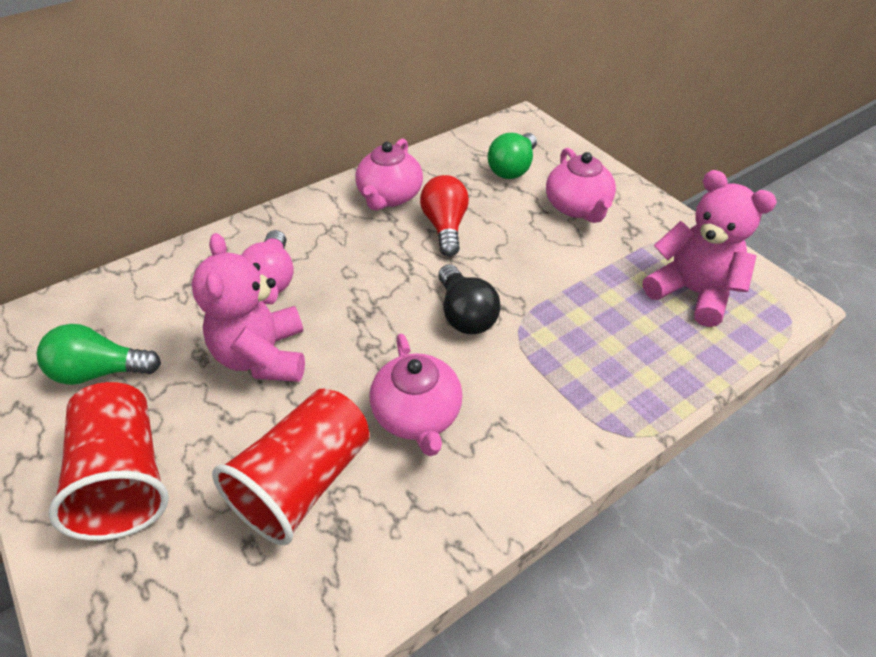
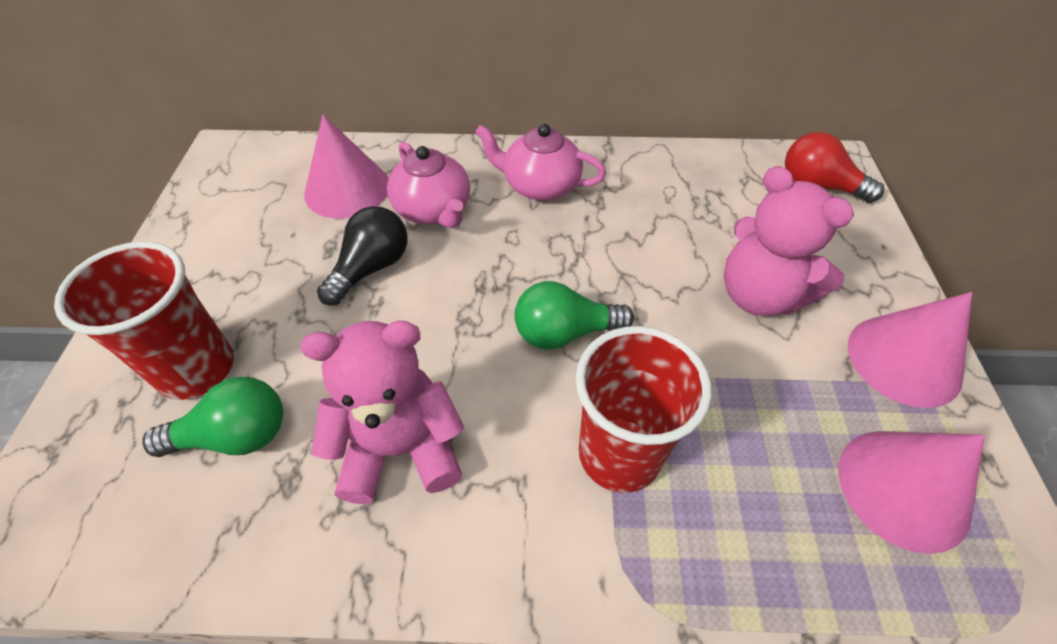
pink cone: none = 0 -> [304,115,388,219] [838,431,985,554] [848,292,972,408] = 3
pink light bulb: [241,230,294,294] = 1 -> none = 0
pink teapot: [355,138,423,211] [369,334,463,456] [546,148,616,223] = 3 -> [387,142,470,228] [475,124,606,201] = 2

